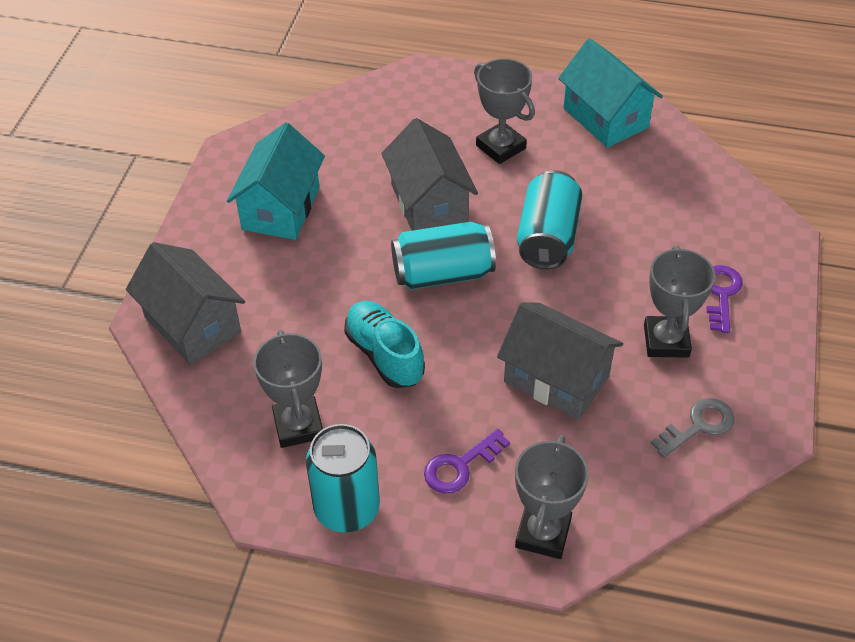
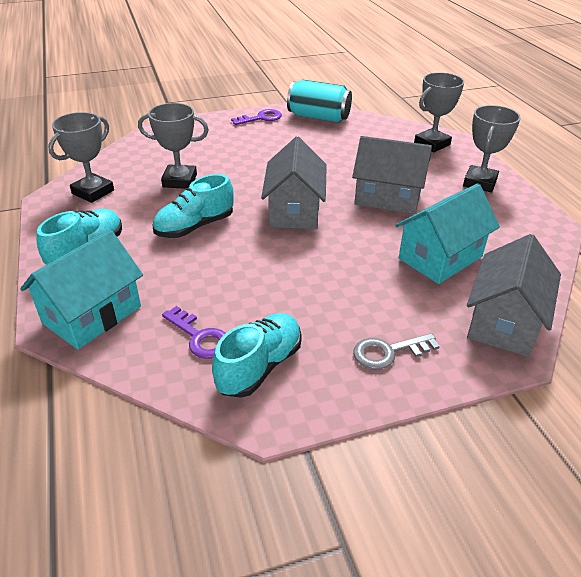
turquoise can: [306,424,380,533] [391,222,496,290] [517,170,582,269] = 3 -> [287,80,352,123] = 1
turquoise shoe: [344,301,425,388] = 1 -> [37,209,122,265] [152,174,234,238] [212,313,302,398] = 3

